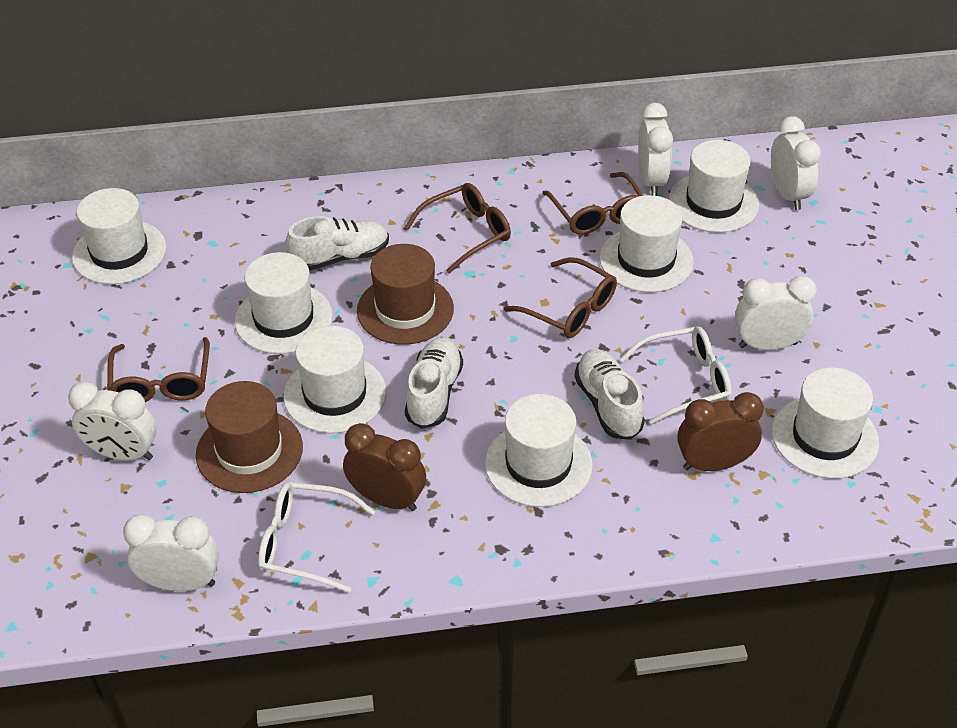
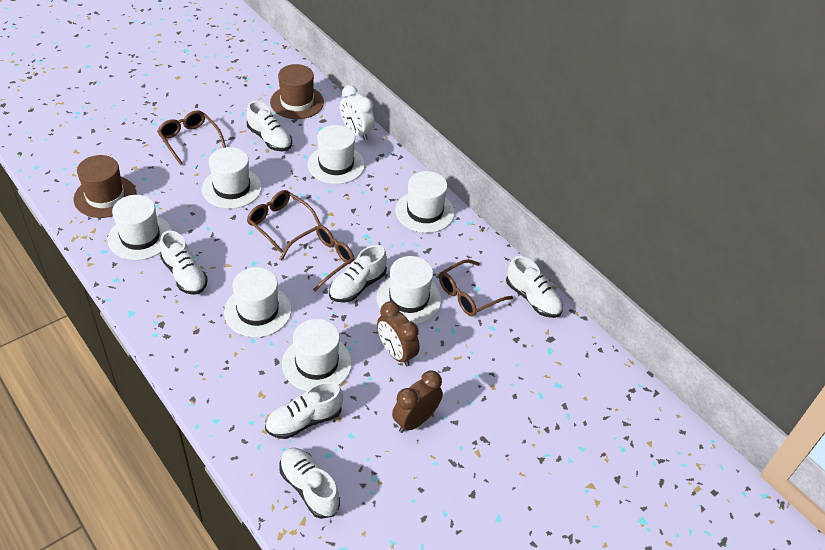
white clock: [68,382,157,461] [123,514,219,591] [638,103,673,196] [735,276,817,350] [771,116,821,210] = 5 -> [340,85,375,141] = 1
white glasses: [258,482,375,593] [620,326,732,424] = 2 -> none = 0
white shoe: [286,216,389,271] [405,337,463,429] [574,349,645,440] = 3 -> [160,231,208,295] [246,101,292,151] [265,382,343,439] [279,448,340,519] [329,245,387,303] [506,256,563,318] = 6

